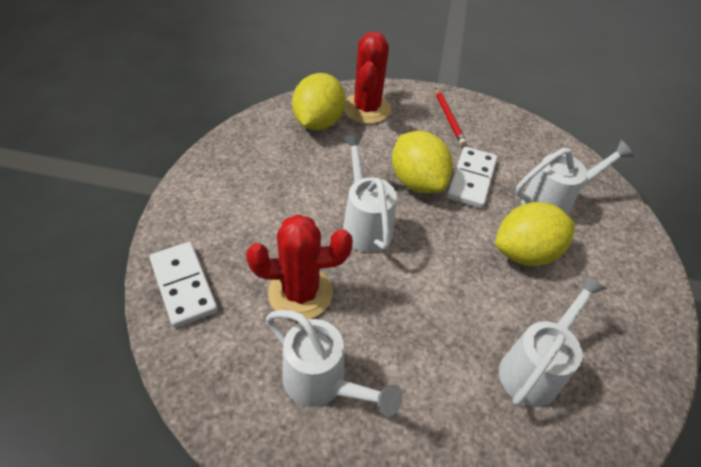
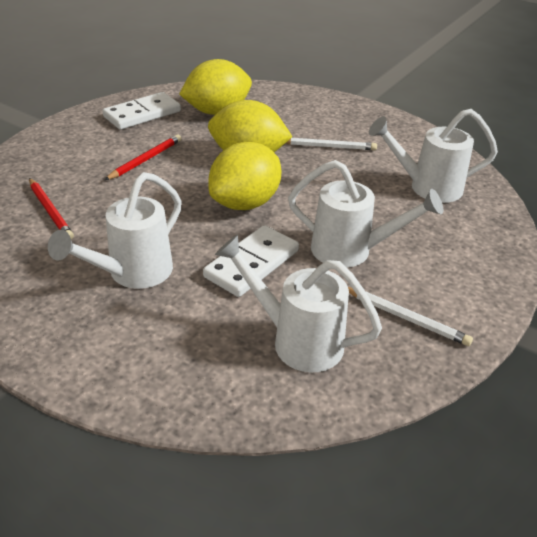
red cactus: [246,215,353,320] [344,32,391,124] = 2 -> none = 0
red pencil: [435,87,466,146] = 1 -> [29,178,74,239] [105,135,181,180] = 2
white pencil: none = 0 -> [286,138,377,150] [348,287,473,346] = 2

